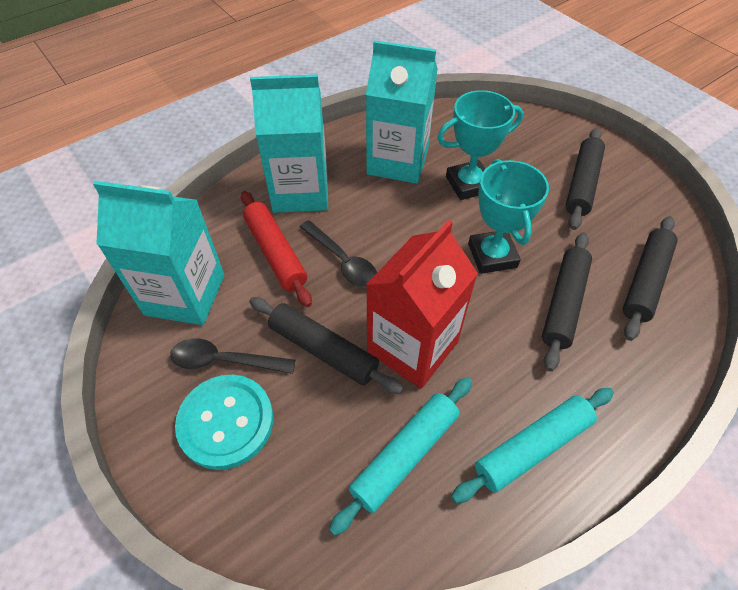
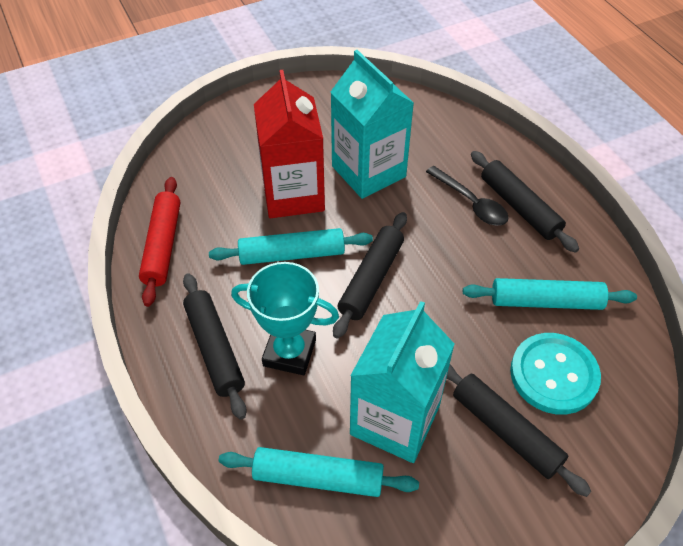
black spoon: [170,338,296,374] [300,220,377,287] = 2 -> [426,166,509,226] = 1
turquoise carton: [93,181,225,325] [250,74,328,213] [366,40,438,184] = 3 -> [331,50,414,199] [350,301,455,463] = 2
turquoise rolling pin: [329,377,472,536] [451,388,614,503] = 2 -> [209,228,373,265] [219,447,419,497] [463,278,637,310] = 3
turquoise trophy: [437,90,523,200] [468,159,549,274] = 2 -> [231,262,339,375] = 1

